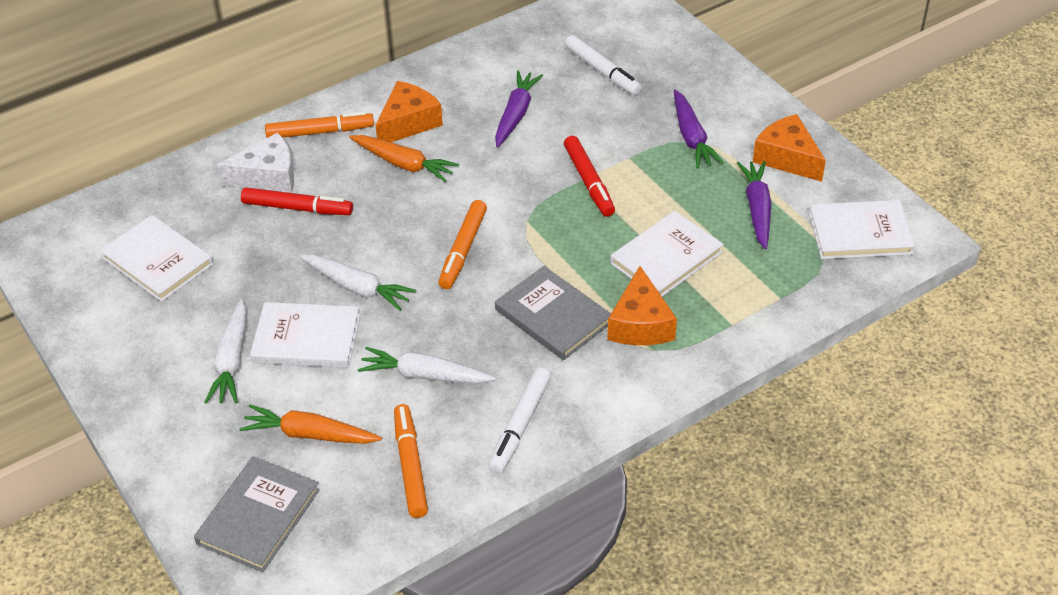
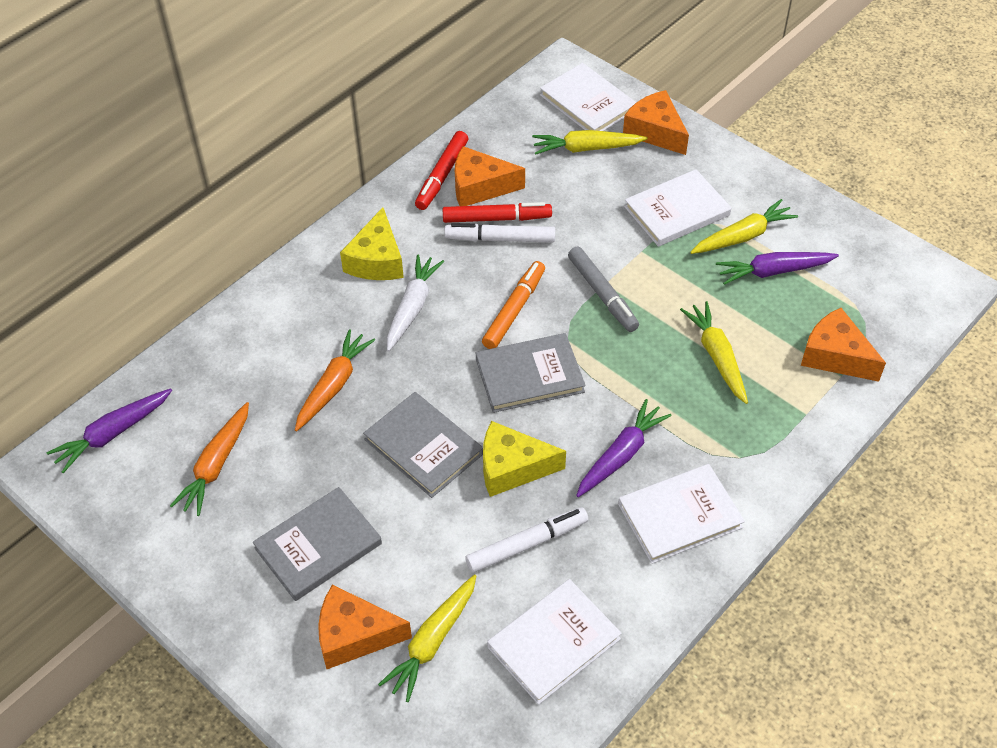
grey book: [194,457,320,572] [495,266,611,360] = 2 -> [253,487,382,601] [363,392,483,498] [476,333,586,413] = 3
grey marker: none = 0 -> [568,246,639,332] = 1
orange cheese: [376,81,443,142] [607,266,677,345] [753,114,826,182] = 3 -> [318,585,412,669] [455,146,525,206] [623,90,689,155] [801,308,886,382] = 4
orange marker: [265,111,374,138] [394,404,428,518] [438,200,487,289] = 3 -> [482,261,545,349] = 1
white carrot: [204,299,246,403] [299,255,416,311] [358,347,496,384] = 3 -> [387,254,444,352] = 1
white cheese: [217,133,294,193] = 1 -> none = 0
yellow carrot: none = 0 -> [378,574,476,702] [532,130,648,155] [680,301,748,404] [690,199,798,254] = 4
yellow cheese: none = 0 -> [340,207,404,280] [483,421,566,497] = 2

